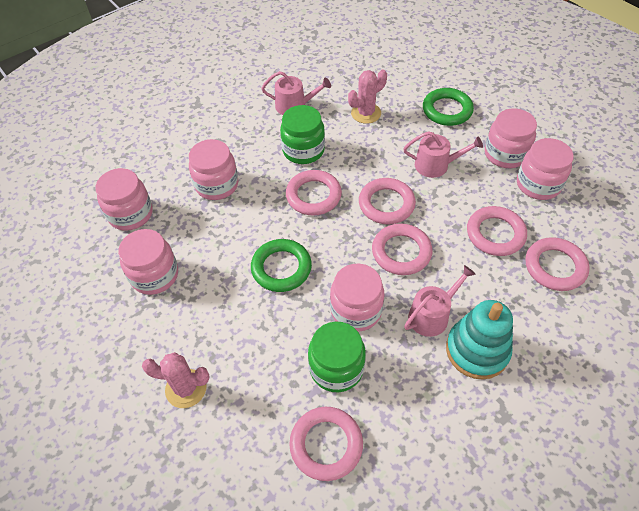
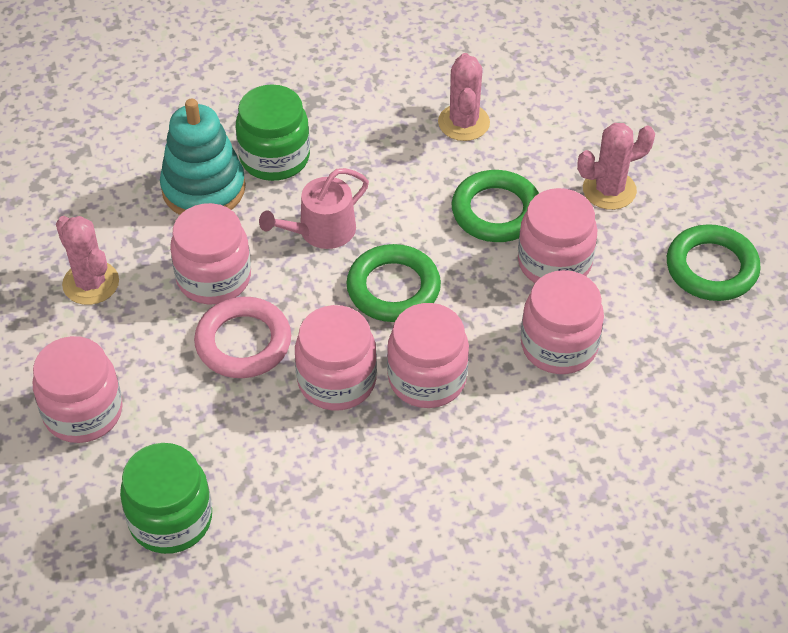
green ring: [251,239,312,292] [423,88,474,126] = 2 -> [346,244,441,322] [452,170,539,242] [667,224,761,301] = 3
pink cactus: [142,352,210,408] [348,70,387,124] = 2 -> [56,216,119,305] [438,53,490,141] [577,123,655,210] = 3
pink ring: [286,170,342,216] [289,407,363,481] [359,178,416,224] [372,223,432,275] [467,206,527,256] [525,237,590,291] = 6 -> [194,297,291,378] = 1
pink watering can: [261,71,331,115] [403,131,483,178] [404,265,476,337] = 3 -> [259,168,369,249] = 1

